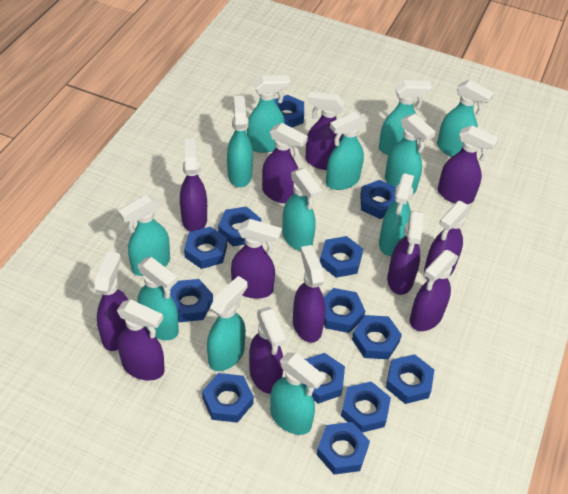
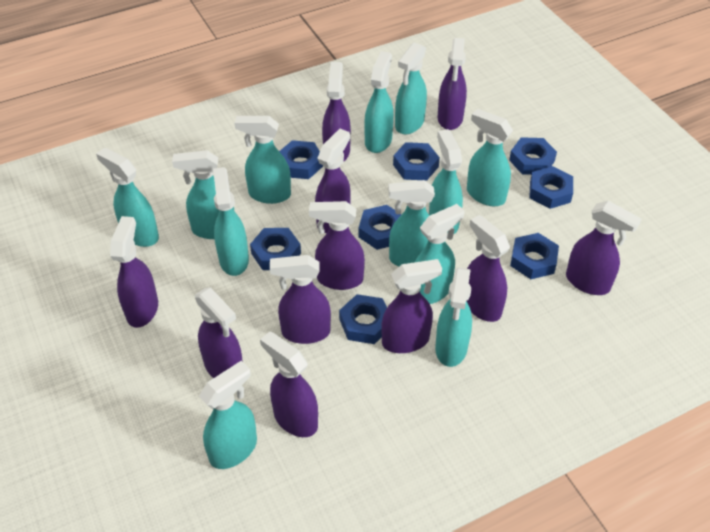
blue nut: [170,279,213,322] [184,226,227,269] [202,373,254,423] [218,206,261,246] [274,95,304,128] [305,353,345,404] [316,422,370,475] [320,236,363,278] [324,288,365,333] [341,381,391,433] [352,315,402,359] [360,180,396,219] [386,354,434,404] = 13 -> [250,228,301,270] [279,140,323,179] [339,294,387,344] [358,205,402,250] [393,142,440,181] [509,137,557,175] [510,233,559,279] [529,166,573,209] = 8
purple spray bottle: [94,251,128,351] [117,299,165,381] [180,138,207,232] [231,219,282,299] [249,307,286,394] [262,123,308,204] [293,245,326,343] [305,92,345,170] [387,211,424,295] [410,250,459,331] [424,201,471,280] [438,125,499,204] = 12 -> [110,216,158,328] [195,287,243,378] [260,331,318,437] [270,255,331,344] [309,201,365,290] [315,129,351,233] [322,62,351,161] [381,259,442,353] [438,38,467,130] [467,215,510,322] [566,201,642,295] = 11

